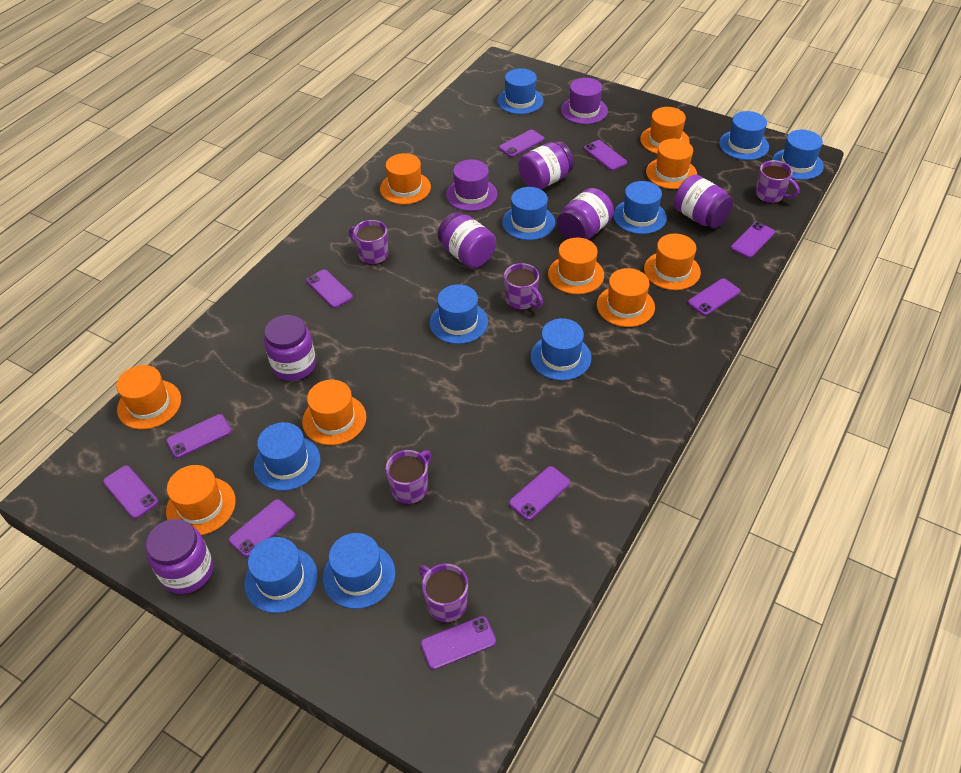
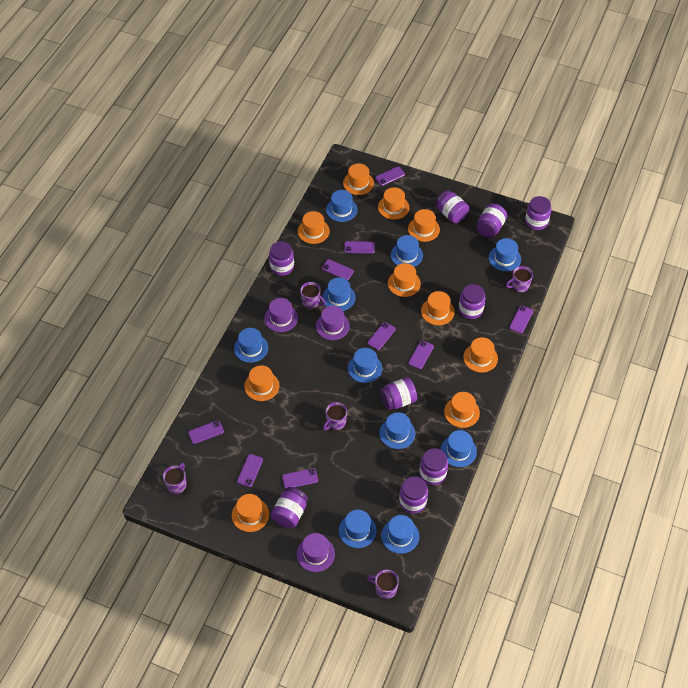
orange hat: [116,365,181,429] [166,465,236,535] [302,380,366,445] [380,153,431,204] [548,238,604,294] [597,268,655,327] [640,107,690,154] [644,234,701,290] [646,139,697,189] = 9 -> [232,494,269,532] [244,365,279,401] [298,211,330,244] [343,163,374,195] [378,187,409,220] [388,263,421,297] [408,209,440,242] [421,291,455,325] [444,392,480,428] [463,337,498,373] = 10
purple hat: [446,159,497,211] [561,78,608,124] = 2 -> [264,298,298,332] [297,533,335,572] [316,306,350,340] = 3
purple jar: [146,519,213,594] [264,315,316,381] [438,212,496,268] [518,141,574,189] [557,188,614,239] [674,175,734,228] = 6 -> [269,241,294,276] [271,487,308,528] [380,377,417,410] [399,476,428,514] [419,448,448,485] [436,190,469,223] [459,284,486,319] [476,204,507,238] [525,196,551,230] = 9
purple phone: [103,465,159,519] [166,414,232,458] [229,499,295,557] [306,270,353,308] [421,616,496,670] [499,130,544,157] [509,466,570,520] [584,140,627,171] [688,279,741,316] [731,222,775,258] = 10 -> [188,420,224,444] [237,454,263,487] [282,468,318,489] [322,259,354,280] [344,241,375,254] [368,322,396,350] [375,167,405,186] [408,340,434,369] [509,306,533,333] = 9

